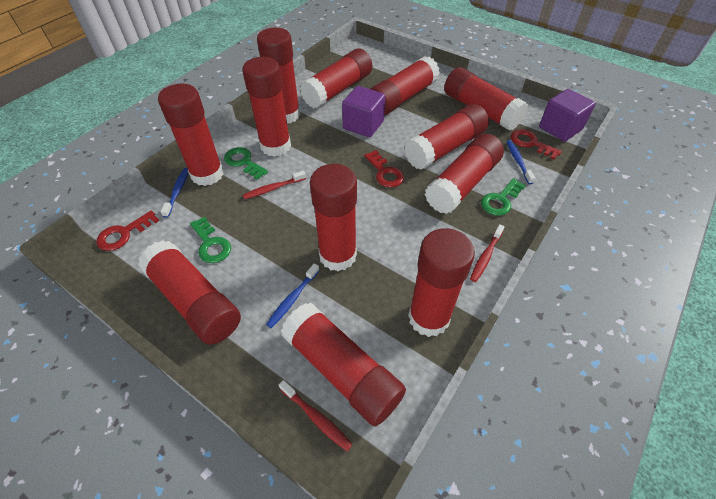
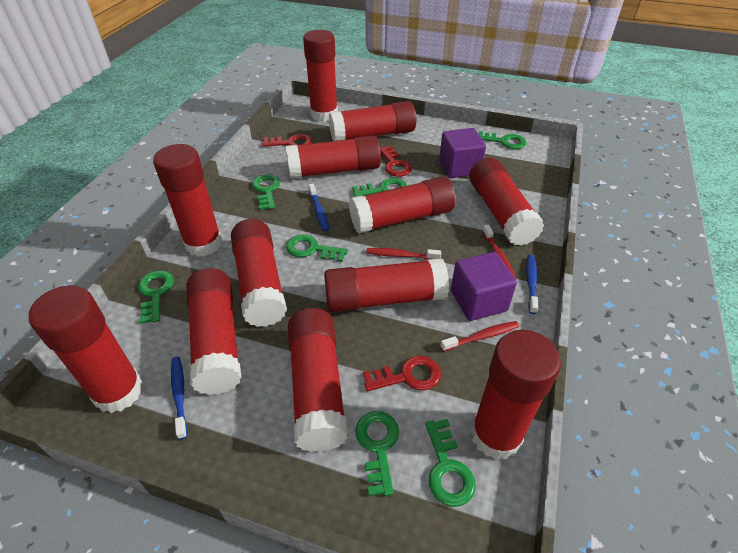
green key: [190,217,231,263] [224,147,268,180] [481,178,526,216] = 3 -> [138,270,174,324] [252,174,280,210] [286,234,348,262] [352,178,407,197] [355,411,399,496] [425,419,476,507] [478,131,527,149] = 7

